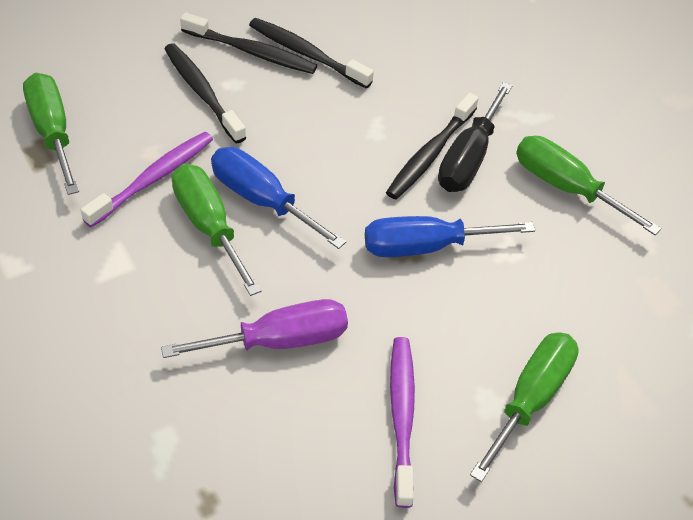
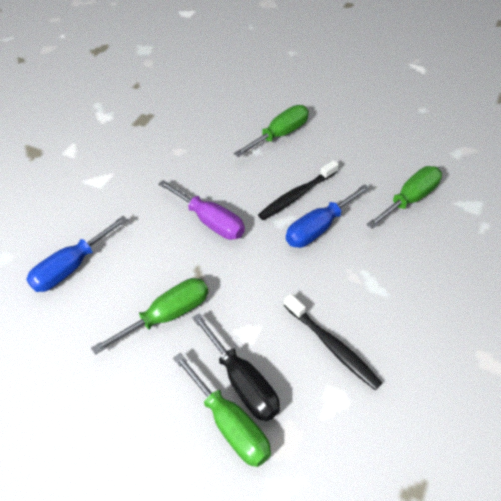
black toothbrush: [164,43,246,143] [180,12,317,74] [249,18,374,88] [386,93,479,199] = 4 -> [258,160,339,220] [284,294,382,390] = 2
purple toothbrush: [81,132,213,227] [390,337,415,508] = 2 -> none = 0

